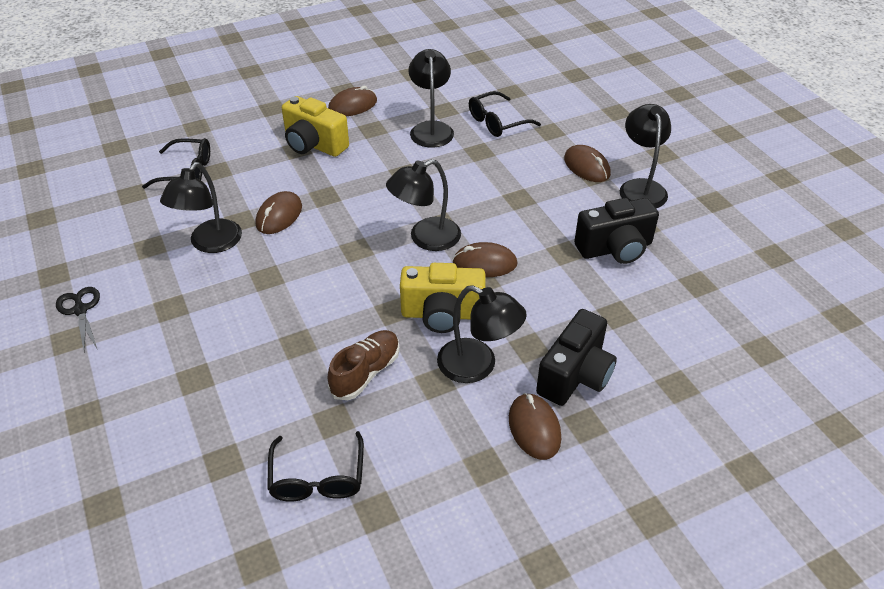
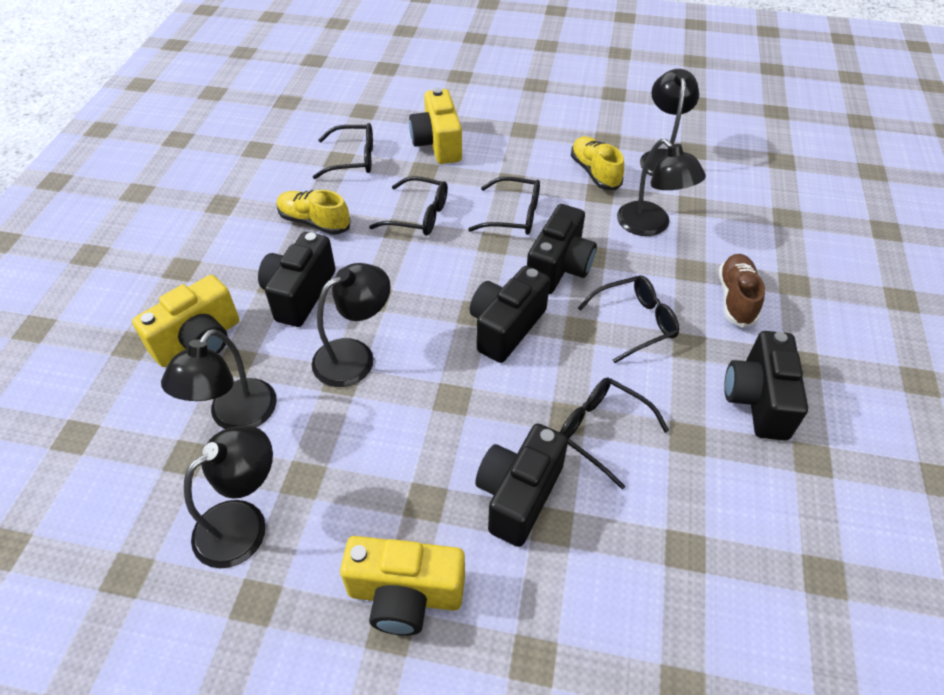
black camera: [536,309,617,406] [574,198,659,264] = 2 -> [258,232,336,327] [470,266,550,363] [475,424,568,547] [527,204,597,294] [724,331,808,441] = 5
black glasses: [142,138,210,189] [267,431,364,502] [469,91,541,137] = 3 -> [313,123,373,179] [369,176,448,235] [468,177,540,235] [560,377,669,489] [578,276,679,363] = 5
black scissors: [56,287,100,351] = 1 -> none = 0
brown mouse: [255,191,302,234] [328,86,377,116] [452,242,517,277] [509,393,561,460] [564,145,611,182] = 5 -> none = 0
yellow camera: [282,96,349,157] [400,263,486,333] = 2 -> [132,275,239,367] [340,536,465,636] [409,88,462,164] = 3
yellow shoe: none = 0 -> [277,190,350,235] [571,136,624,190] = 2

